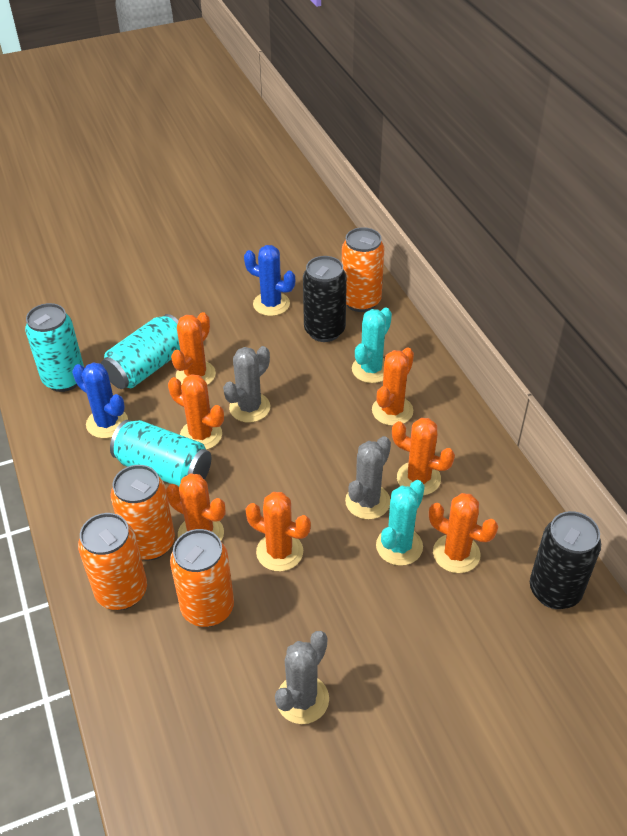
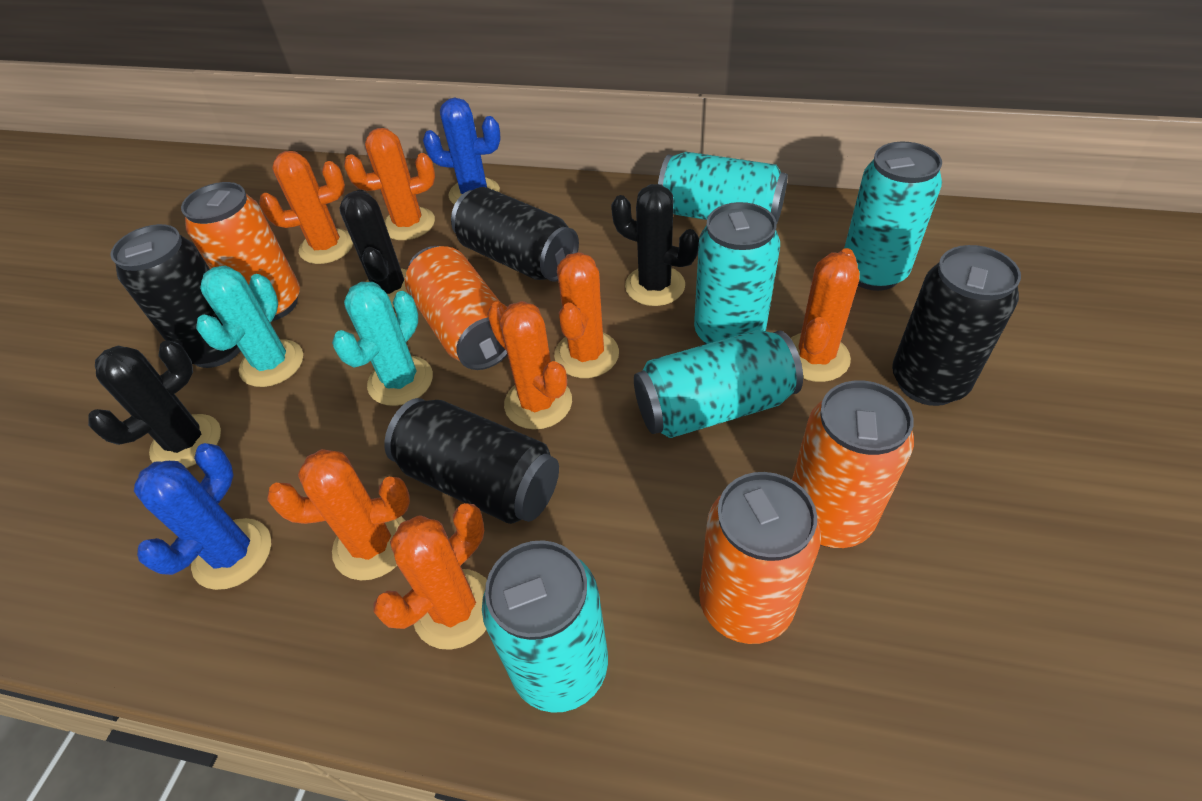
black cactus: none = 0 -> [88,340,221,468] [339,190,408,307] [611,184,699,306] = 3
black can: [303,256,347,342] [530,511,601,609] = 2 -> [110,224,240,368] [384,398,559,524] [451,187,579,282] [892,245,1021,406] = 4
grey cactus: [223,346,271,423] [275,631,329,724] [345,436,391,519] = 3 -> none = 0
turquoise can: [25,303,84,392] [101,314,180,389] [110,420,211,487] = 3 -> [482,541,608,713] [634,330,803,438] [658,152,788,223] [694,202,780,344] [844,142,942,291] = 5

